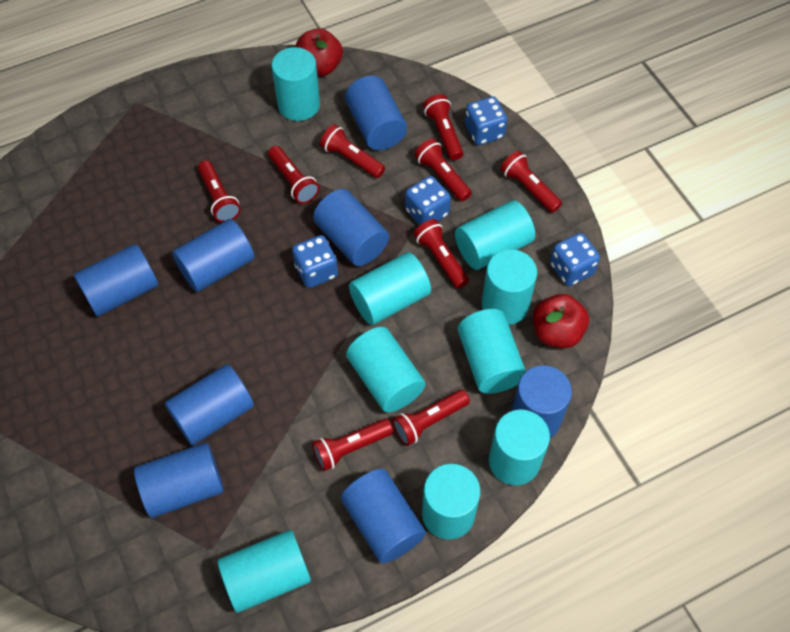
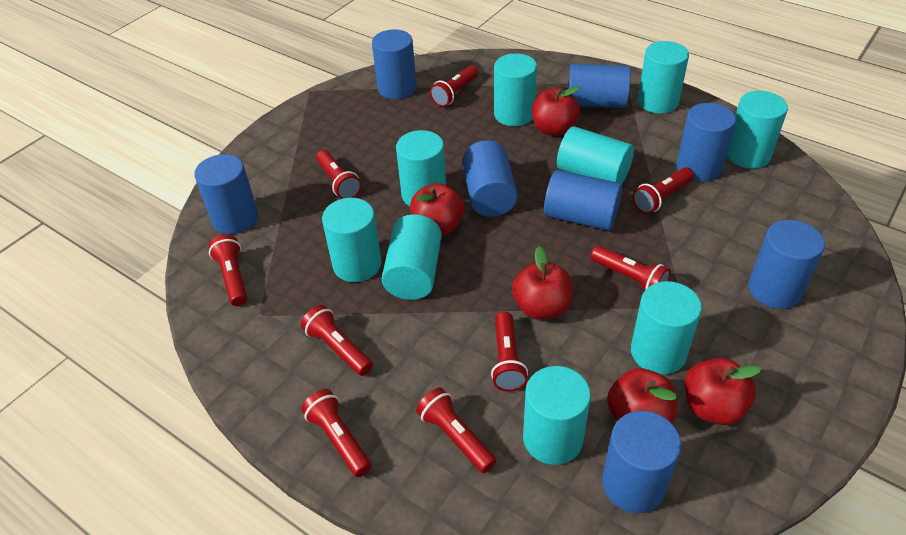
blue dice: [292,235,338,288] [405,176,451,225] [465,96,507,145] [550,233,600,286] = 4 -> none = 0
red apple: [296,28,343,76] [533,294,589,348] = 2 -> [410,183,464,236] [512,246,573,320] [532,86,580,136] [607,368,677,424] [685,358,761,425] = 5

